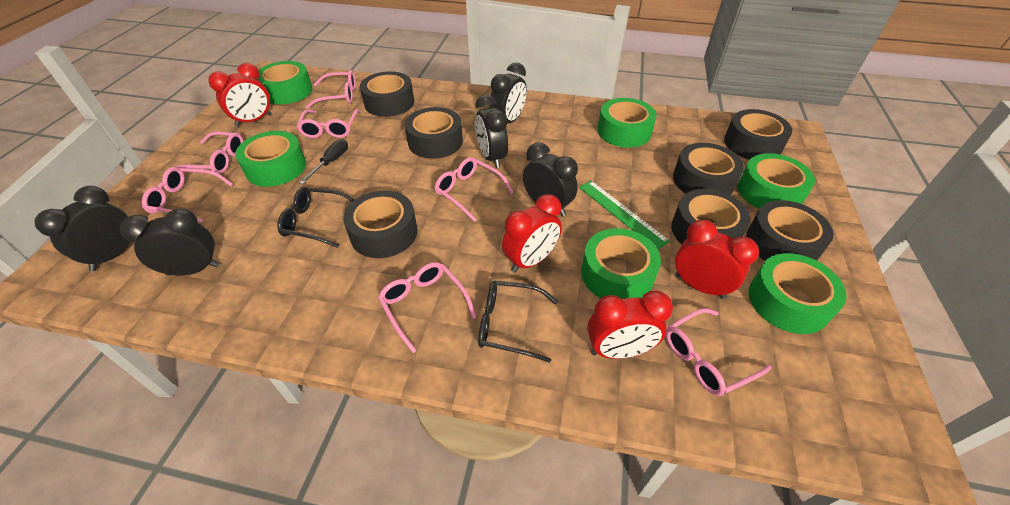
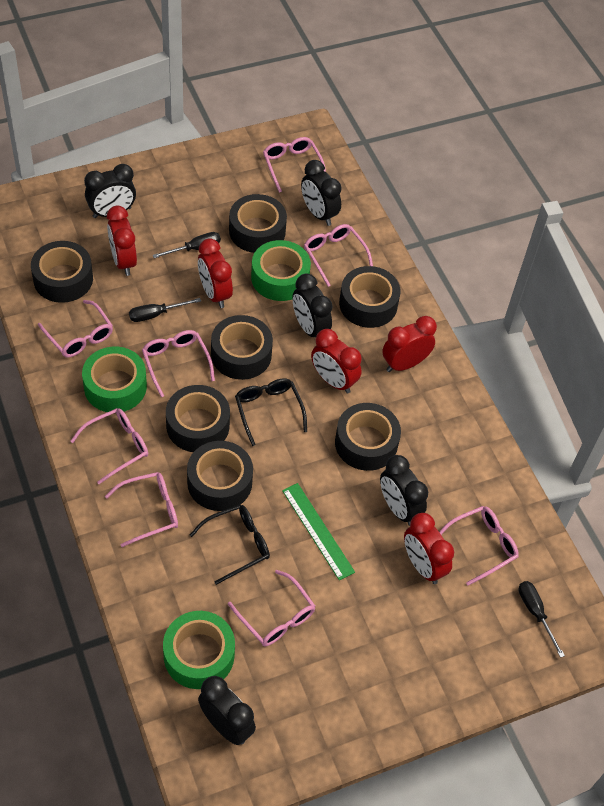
black screwdriver: [299,139,348,184] = 1 -> [129,298,201,322] [152,232,221,258] [519,581,565,658] = 3
green tape: [235,131,306,187] [257,61,312,104] [581,228,661,299] [598,98,657,148] [738,153,815,209] [749,253,847,334] = 6 -> [82,347,147,412] [163,611,235,689] [251,240,311,301] = 3
pink glasses: [142,167,233,223] [176,131,244,174] [296,109,360,138] [306,70,356,108] [378,262,476,353] [434,157,514,222] [666,308,771,396] = 7 -> [38,300,113,357] [70,408,148,484] [105,472,178,547] [142,330,215,397] [228,570,315,646] [263,137,326,193] [304,224,373,287] [439,506,519,586] = 8
red clock: [208,63,271,127] [502,194,562,273] [587,291,673,359] [675,220,759,299] = 4 -> [107,206,137,276] [198,238,233,308] [311,329,362,394] [382,316,437,372] [404,513,454,584] = 5

